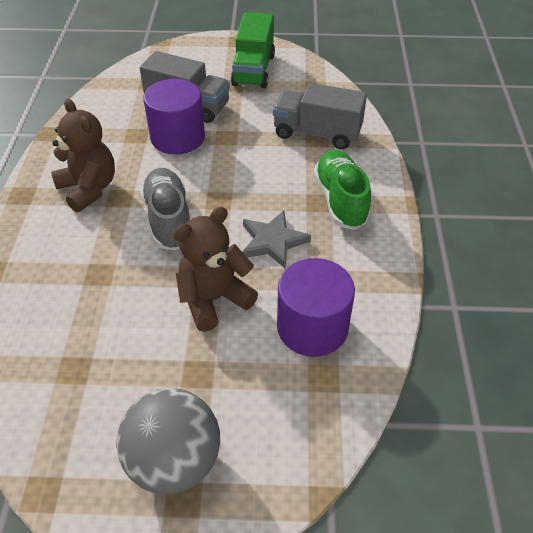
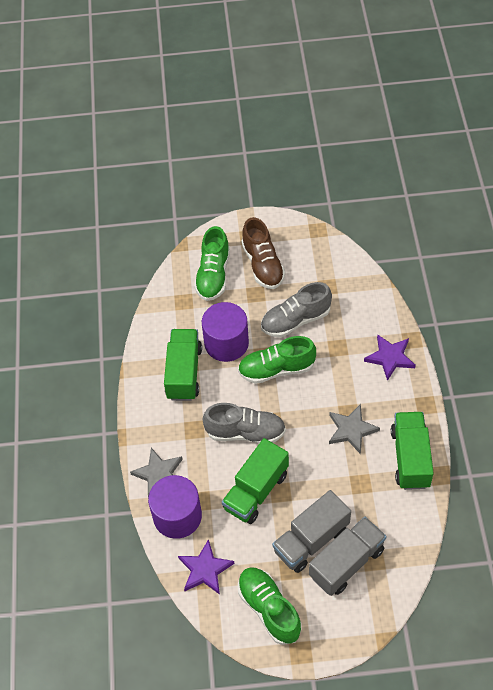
brown shoe: none = 0 -> [241,217,285,289] = 1
brown teddy bear: [51,98,115,212] [173,207,258,332] = 2 -> none = 0
green shoe: [314,150,371,230] = 1 -> [194,226,230,301] [238,336,316,384] [238,567,301,645] = 3
green truck: [231,12,275,88] = 1 -> [164,329,202,401] [222,438,289,524] [391,412,434,490] = 3
grey ball: [116,388,220,495] = 1 -> none = 0
grey shoe: [141,168,190,250] = 1 -> [202,403,286,443] [261,282,332,337] = 2
grey star: [242,210,311,269] = 1 -> [130,448,183,496] [329,404,380,454] = 2
purple star: none = 0 -> [178,539,234,595] [364,334,416,381] = 2

